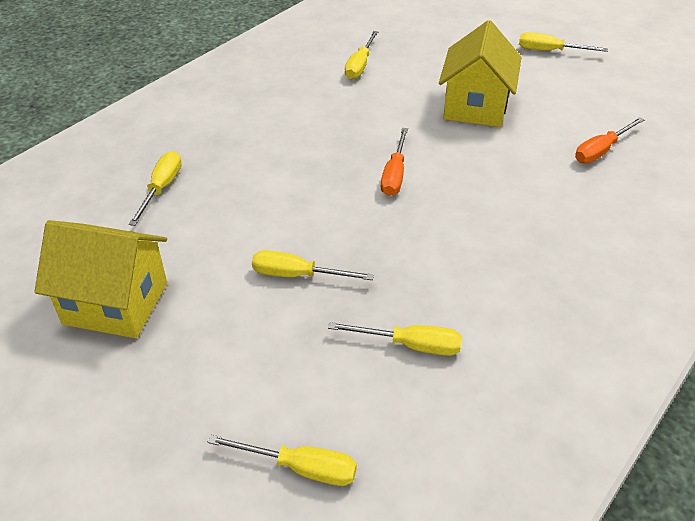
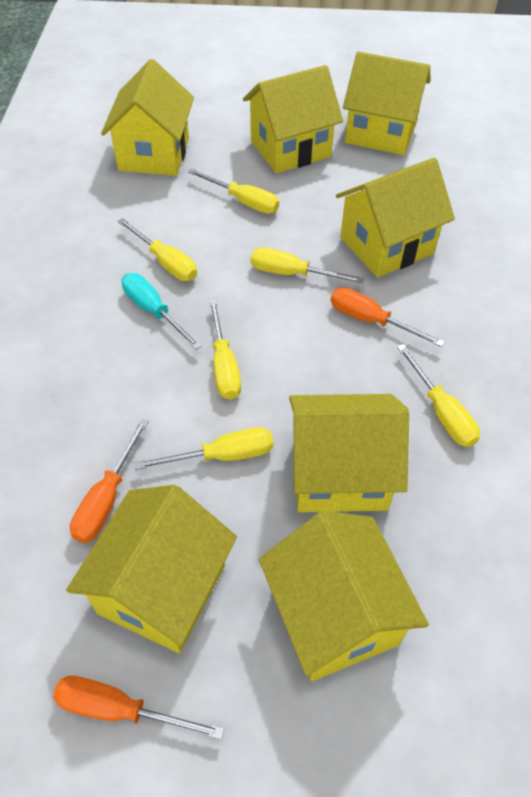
orange screwdriver: [381,128,408,196] [575,117,644,163] = 2 -> [53,676,224,740] [70,419,149,543] [331,288,445,347] = 3
turquoise screwdriver: none = 0 -> [121,273,202,350] = 1
yellow house: [34,220,167,338] [439,20,522,127] = 2 -> [66,485,237,653] [101,59,194,176] [243,65,343,173] [259,511,429,681] [289,394,409,512] [336,158,455,278] [343,51,430,155] = 7

